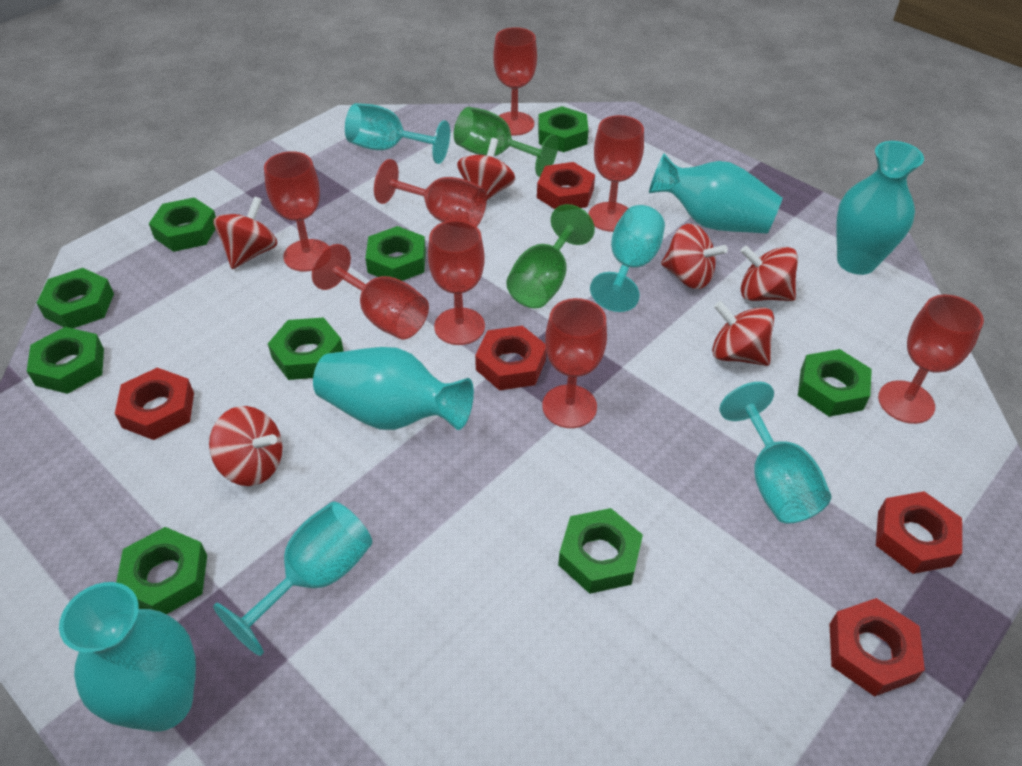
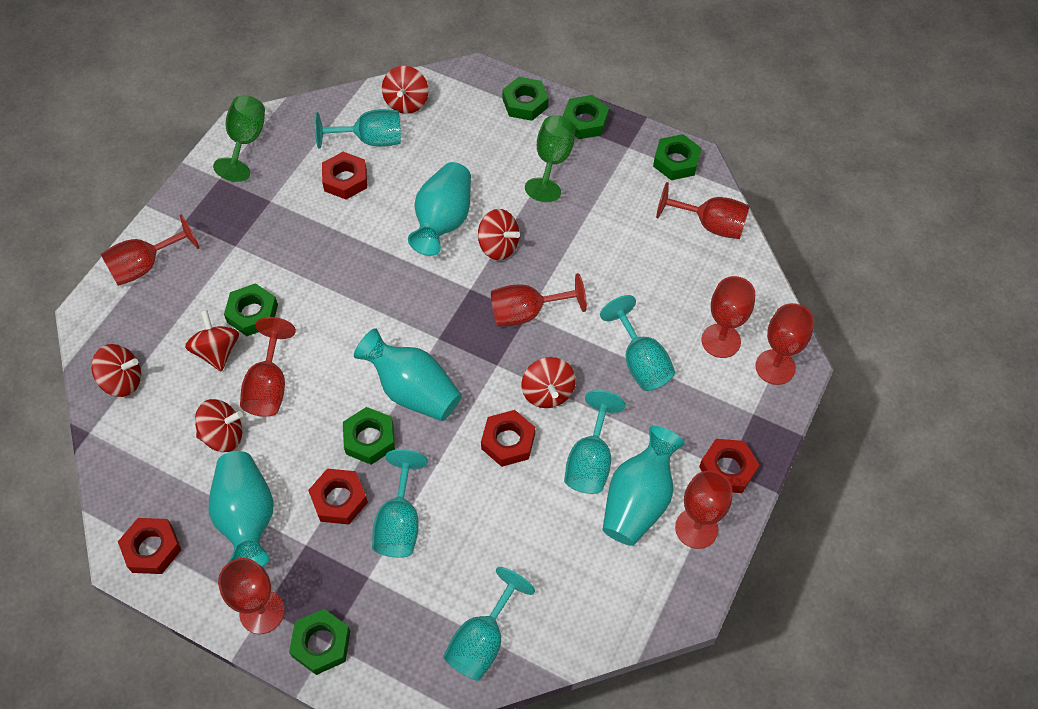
green nut: [27,327,104,394] [36,268,114,328] [116,527,207,614] [149,198,216,252] [268,317,344,380] [365,226,426,281] [538,106,589,152] [558,508,643,594] [798,349,872,417] = 9 -> [224,283,278,336] [289,609,350,675] [343,407,395,465] [502,77,549,121] [563,95,609,139] [653,134,701,180] = 6
turquoise goblet: [213,501,372,656] [345,103,450,164] [590,205,665,312] [719,382,832,524] = 4 -> [314,109,401,148] [372,449,428,558] [443,567,535,681] [564,390,626,494] [600,295,675,391] = 5

